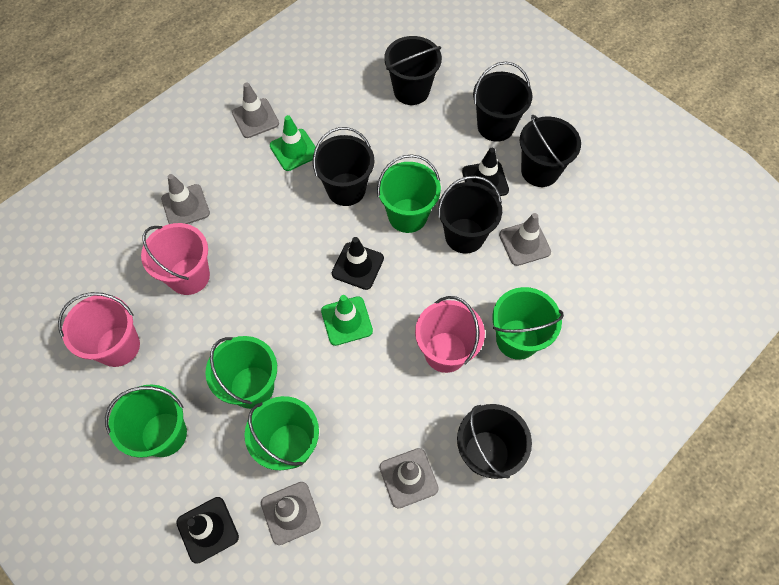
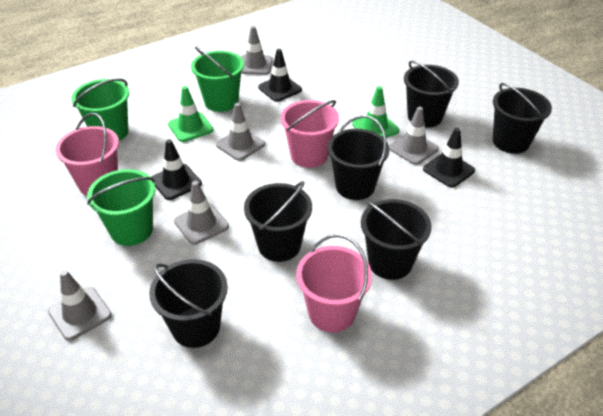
green bucket: [105,385,187,458] [205,336,277,409] [245,396,319,470] [377,154,441,233] [492,287,564,360] = 5 -> [71,78,129,141] [87,169,155,246] [191,46,244,112] = 3

